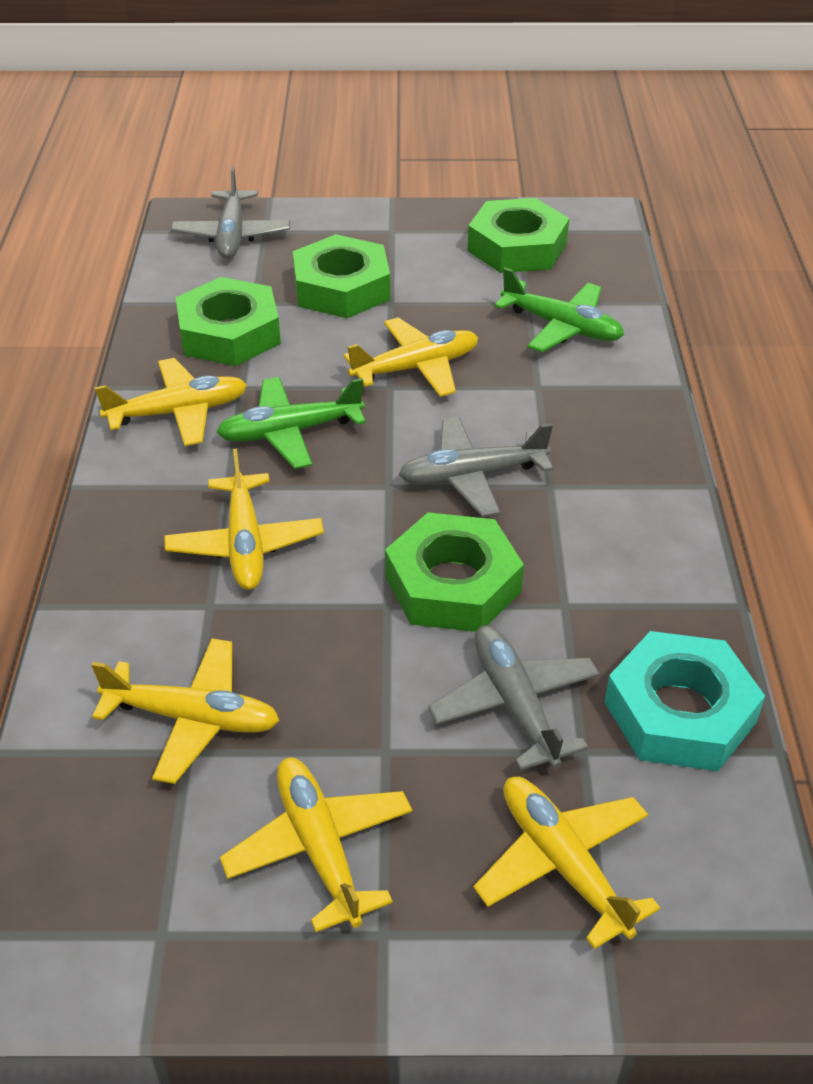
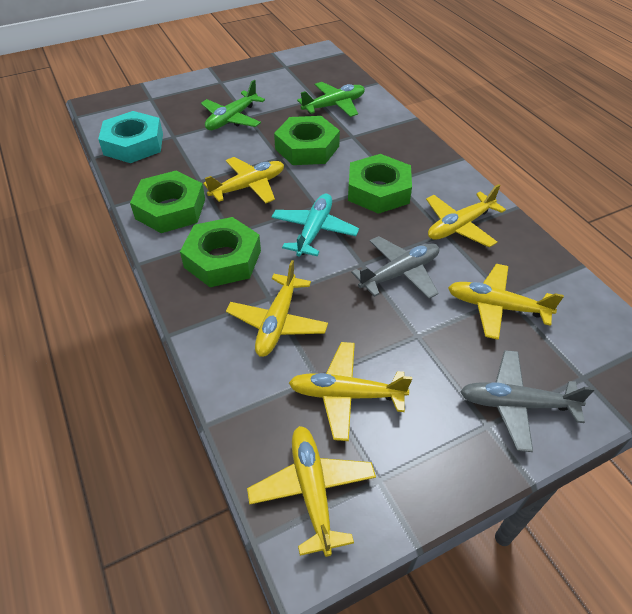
grey plane: [171,167,290,259] [398,417,553,517] [428,625,600,771] = 3 -> [351,236,439,299] [460,350,594,452] = 2
turquoise plane: none = 0 -> [271,194,359,257] = 1

